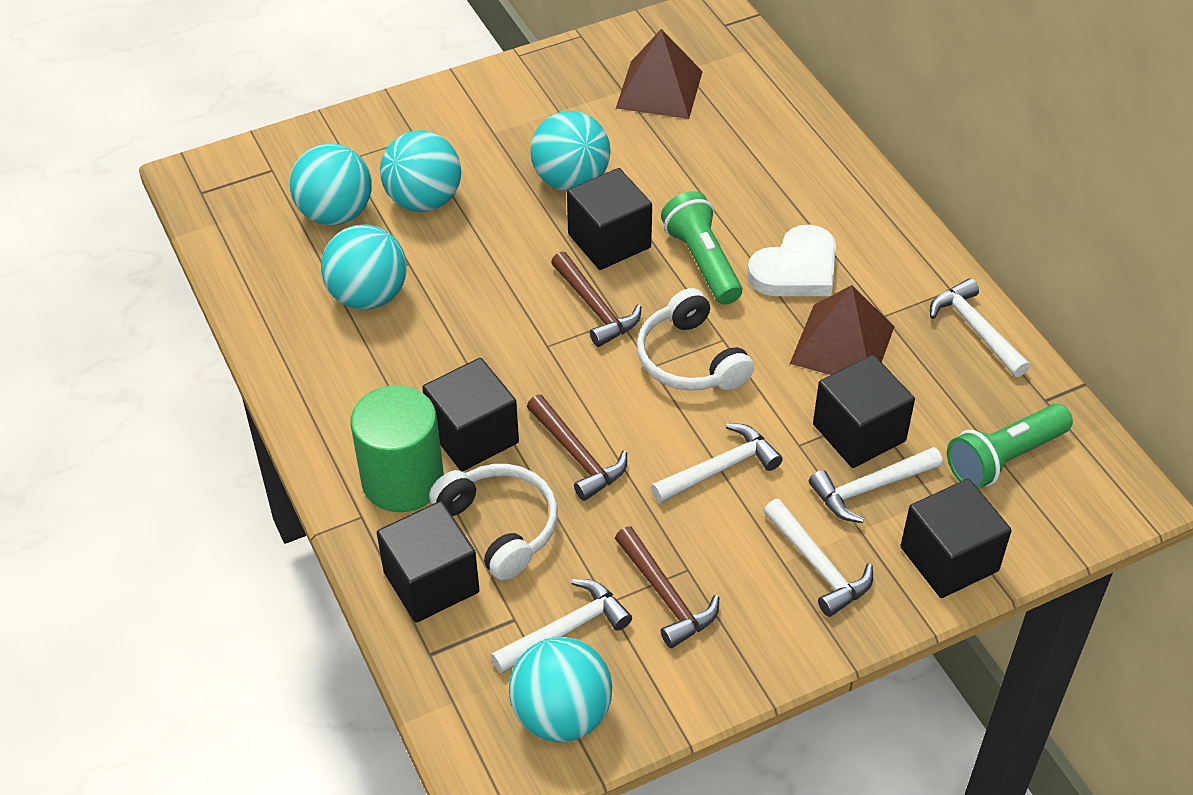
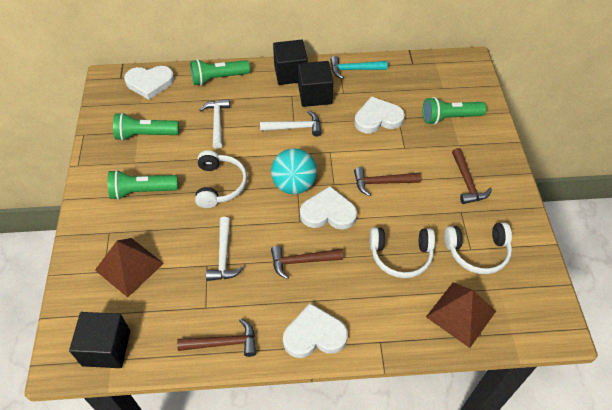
black cube: [377,501,480,623] [422,358,519,471] [567,168,652,270] [813,355,915,468] [900,479,1012,598] = 5 -> [69,312,130,368] [273,40,308,85] [298,61,333,107] = 3
brown hammer: [527,395,627,501] [551,251,642,347] [615,526,719,648] = 3 -> [177,318,256,357] [271,246,343,279] [354,167,421,196] [452,148,492,204] = 4
green cylinder: [350,385,444,512] = 1 -> none = 0
green flashlight: [661,191,742,305] [947,404,1073,489] = 2 -> [108,170,178,200] [113,113,179,141] [190,59,250,86] [422,97,486,125] = 4
turquoise ball: [290,143,372,225] [321,224,407,310] [380,130,461,212] [509,637,612,742] [530,111,611,191] = 5 -> [271,148,317,194] = 1
turquoise hammer: none = 0 -> [330,56,388,79] = 1
white hammer: [491,579,632,674] [651,423,783,503] [764,499,873,617] [809,447,943,523] [930,278,1030,377] = 5 -> [199,99,230,149] [206,217,243,281] [260,111,322,137] = 3
white headphones: [429,464,558,580] [637,288,754,391] = 2 -> [195,150,247,208] [370,227,435,278] [444,222,512,274] = 3
white heart: [747,225,836,296] = 1 -> [124,66,174,100] [283,303,348,358] [300,186,357,230] [354,96,405,134] = 4

